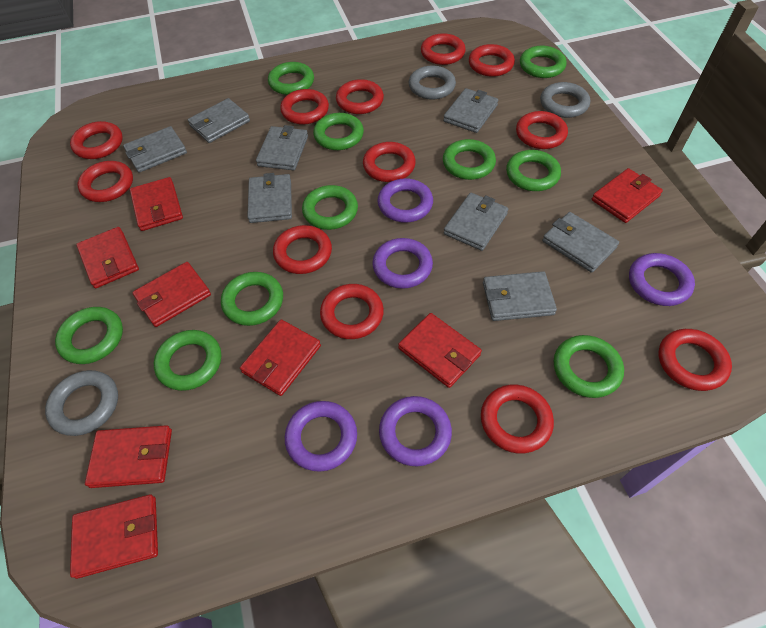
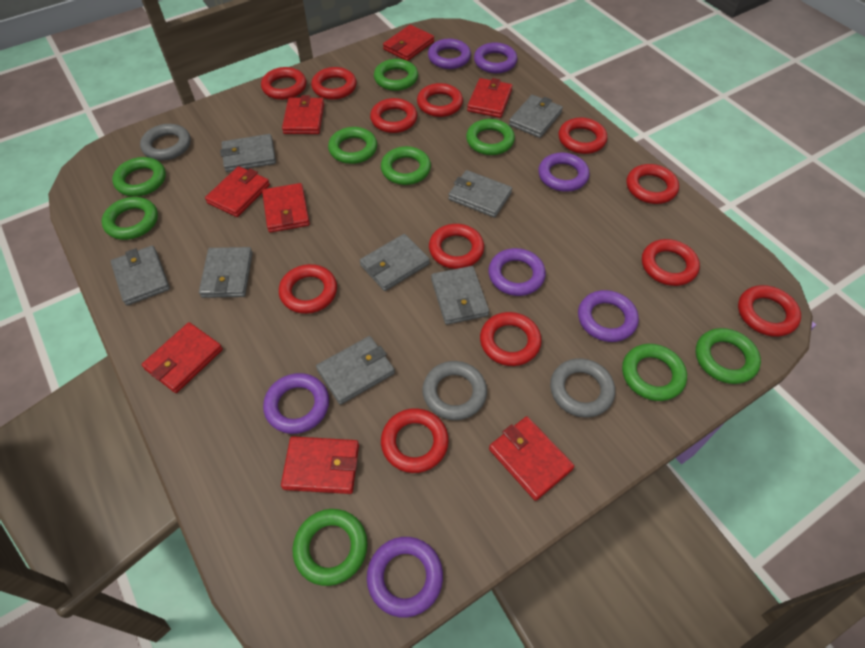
green ring: [55,307,123,364] [154,330,221,391] [221,272,283,326] [268,62,314,95] [302,185,358,230] [313,113,364,150] [443,139,496,180] [506,150,561,191] [520,46,567,78] [554,335,624,398] = 10 -> [101,197,158,240] [112,157,166,196] [293,509,368,586] [328,127,377,164] [374,59,418,91] [381,146,431,185] [466,119,515,155] [622,344,687,401] [696,328,761,384] = 9
purple ring: [285,401,357,472] [372,238,433,289] [378,178,433,223] [379,396,452,466] [629,253,695,306] = 5 -> [263,373,329,434] [367,537,443,618] [428,39,471,69] [474,43,518,73] [488,248,546,296] [538,152,590,192] [578,290,639,342] = 7

